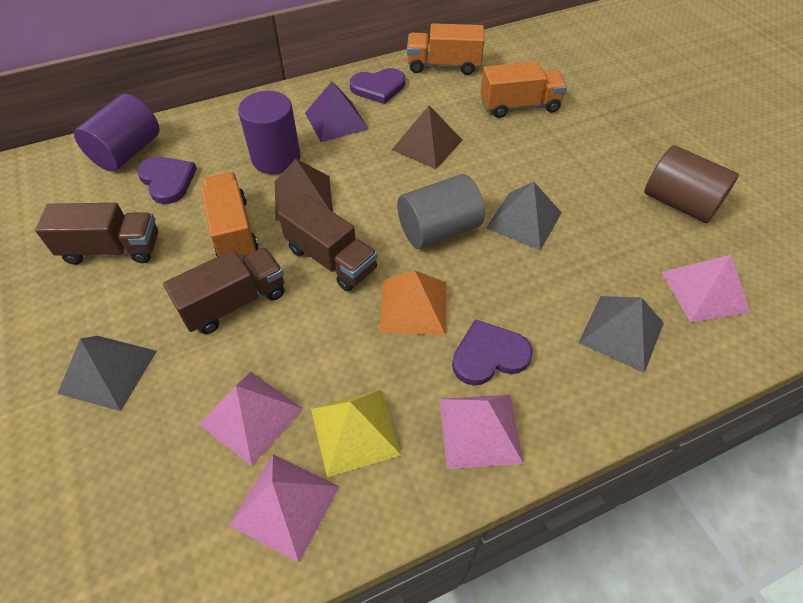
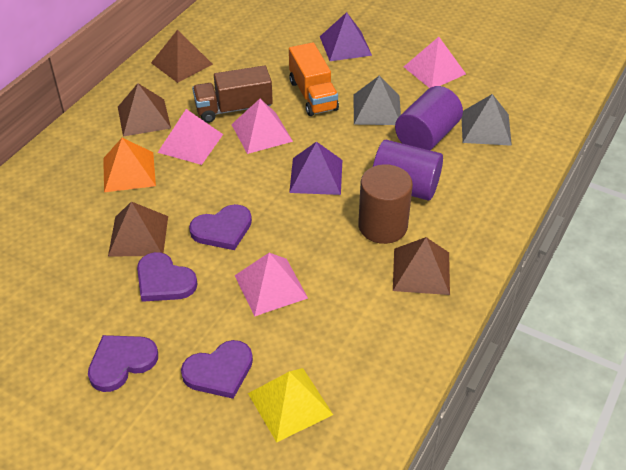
brown pyramid: [275,159,333,221] [392,105,463,169] = 2 -> [108,201,168,257] [118,83,171,137] [151,30,213,83] [393,237,450,295] = 4
brown truck: [35,203,158,265] [163,247,284,334] [278,194,378,291] = 3 -> [192,65,273,123] = 1
grey cylinder: [397,174,485,249] = 1 -> none = 0
grey pyramid: [57,336,157,411] [486,182,562,250] [578,296,664,373] = 3 -> [353,75,401,125] [461,94,512,146] = 2
orange truck: [201,172,258,259] [407,23,485,75] [480,61,567,118] = 3 -> [289,42,339,116] = 1
purple heart: [137,156,197,204] [350,68,405,104] [452,319,533,386] = 3 -> [88,335,158,392] [137,252,198,302] [181,340,253,399] [189,204,252,250] = 4
purple pyramid: [305,81,368,142] = 1 -> [289,142,342,195] [320,12,372,61] = 2

